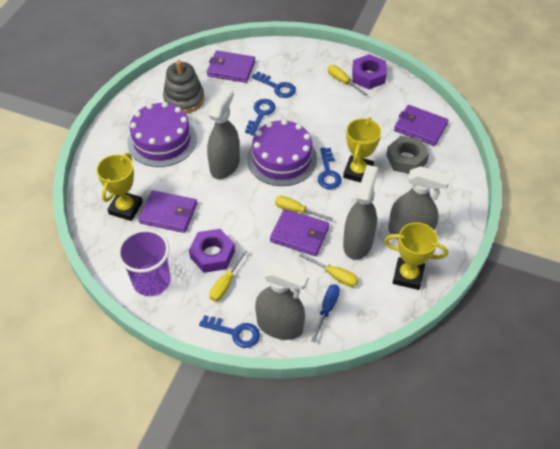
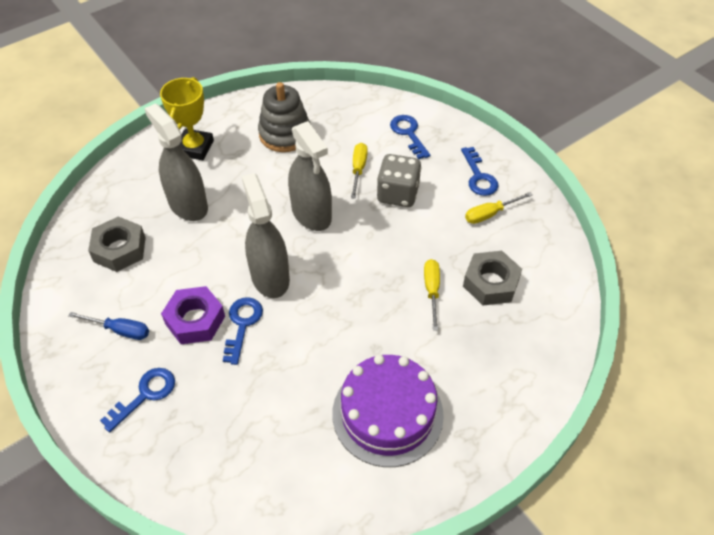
grey dice: none = 0 -> [377,154,421,207] = 1
grey nut: [386,136,429,174] = 1 -> [88,216,146,272] [463,251,522,305] = 2
grey spray bottle: [207,87,240,179] [255,263,309,340] [343,165,378,260] [388,166,451,239] = 4 -> [144,103,208,221] [242,173,290,298] [288,121,332,231] = 3
purple cake: [127,102,197,167] [247,119,317,186] = 2 -> [332,355,444,467] = 1
purple cup: [117,229,171,296] = 1 -> none = 0
purple nut: [189,229,235,273] [352,54,387,89] = 2 -> [161,286,225,344] = 1
purple wallet: [138,190,197,233] [207,50,255,83] [270,209,329,256] [394,105,449,146] = 4 -> none = 0
yellow screwdriver: [209,250,248,301] [275,196,333,221] [299,253,358,287] [328,65,368,96] = 4 -> [351,143,368,199] [424,259,440,330] [465,192,533,224] = 3
yellow trophy: [96,153,143,221] [343,117,381,182] [384,222,448,290] = 3 -> [160,77,214,160] = 1

